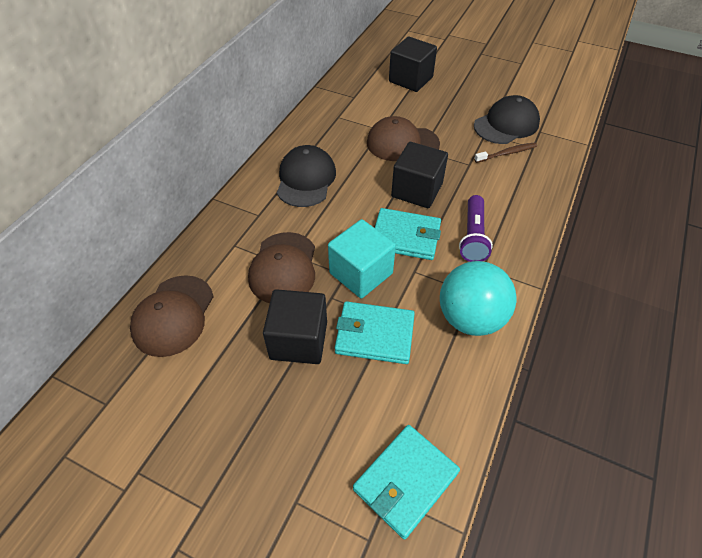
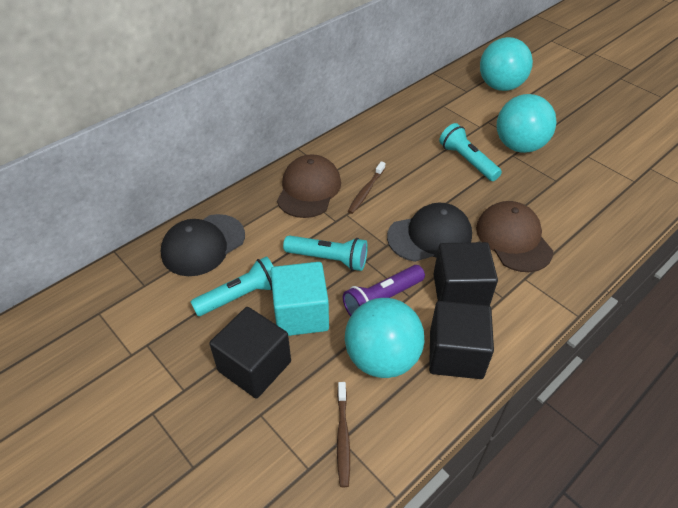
brown cap: [130,275,213,357] [248,232,315,303] [367,116,440,161] = 3 -> [277,154,341,218] [476,201,553,272] = 2
brown toothbrush: [474,142,537,163] = 1 -> [337,382,350,487] [348,161,385,214] = 2
turquoise ball: [440,261,516,336] = 1 -> [345,298,424,378] [480,37,533,91] [497,94,557,153] = 3
turquoise flashlight: none = 0 -> [190,256,274,316] [283,235,368,271] [439,123,502,181] = 3
turquoise wallet: [335,301,415,364] [353,425,460,539] [375,208,441,260] = 3 -> none = 0

